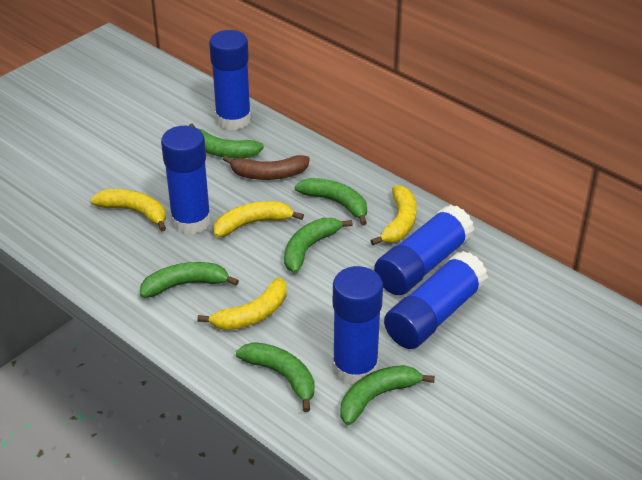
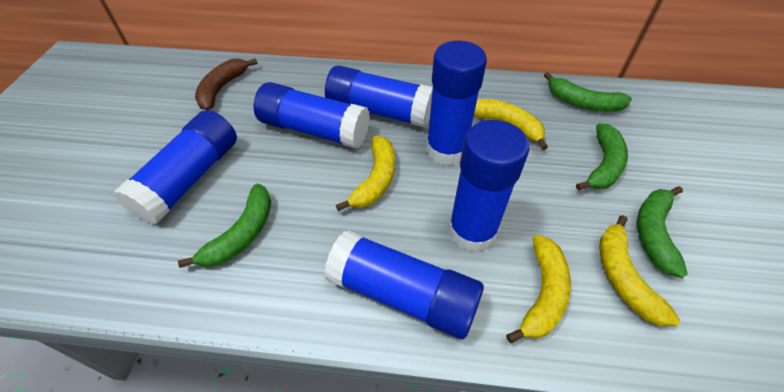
blue glue stick: [161,126,211,234] [209,30,251,130] [333,266,383,386] [374,205,474,295] [384,251,488,349] = 5 -> [113,110,237,225] [253,82,370,148] [324,230,484,339] [325,65,433,127] [426,41,487,165] [449,120,529,252] = 6
green banana: [140,262,239,298] [189,123,264,158] [236,342,314,412] [284,218,353,273] [295,178,367,226] [341,365,435,425] = 6 -> [178,184,271,268] [544,72,632,112] [576,123,628,190] [637,186,687,278] = 4

